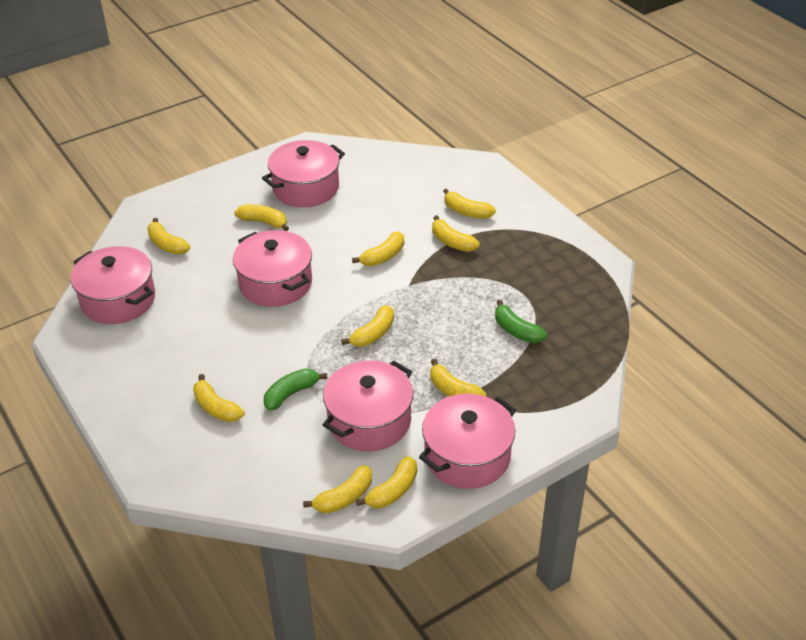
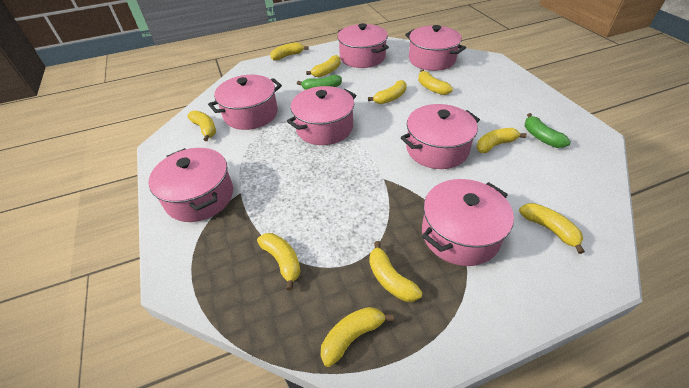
pink pot: [71,246,155,324] [233,230,312,307] [262,140,345,207] [323,360,413,451] [419,394,516,489] = 5 -> [148,148,233,222] [208,75,282,130] [287,86,357,145] [338,23,389,68] [401,104,480,169] [405,25,466,71] [422,179,514,266] = 7

